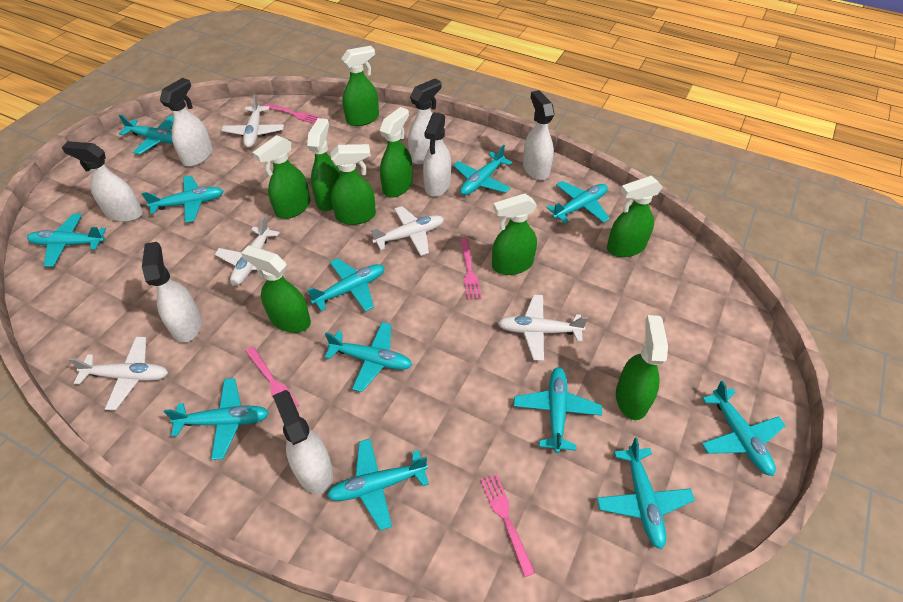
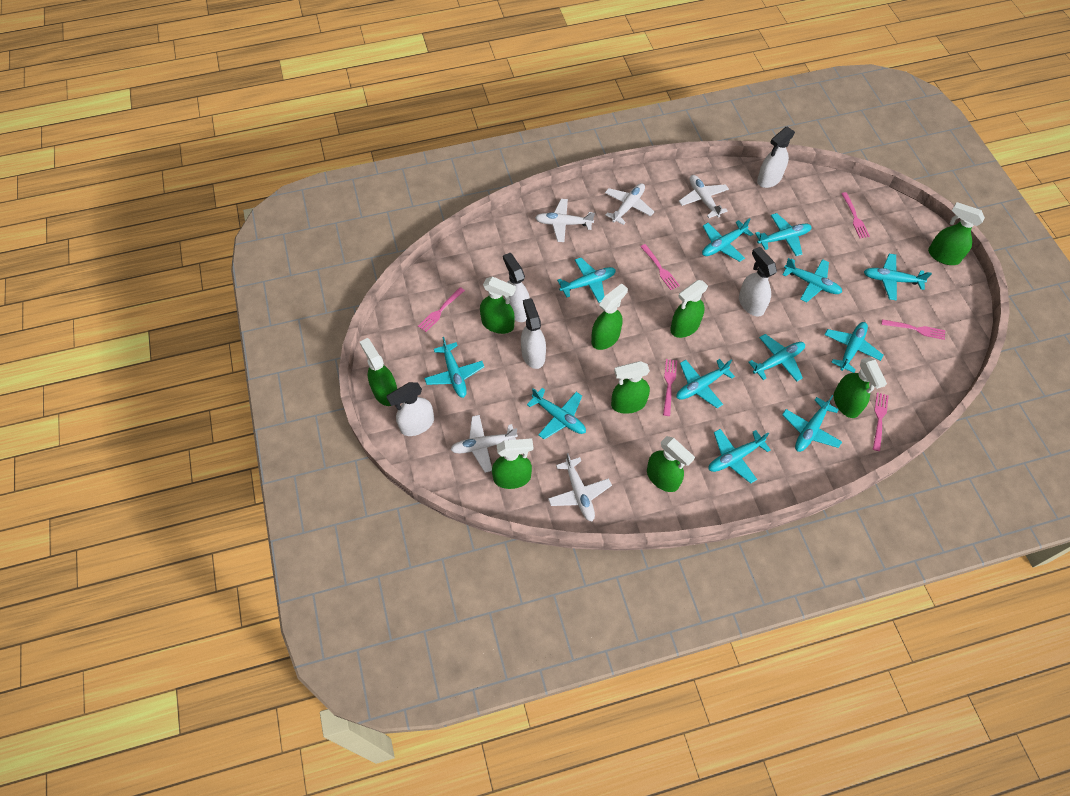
pink fork: [245,346,300,407] [264,103,322,124] [460,238,481,300] [480,474,535,577] = 4 -> [418,287,465,332] [640,244,680,290] [663,359,677,416] [841,192,870,238] [873,392,889,451] [881,319,945,340] = 6
white spray bottle: [61,141,143,222] [142,242,202,343] [160,78,213,167] [273,390,333,494] [408,78,442,164] [423,113,451,197] [523,90,555,180] = 7 -> [386,382,434,436] [503,253,530,322] [521,298,546,369] [739,247,777,316] [757,127,795,188] = 5

